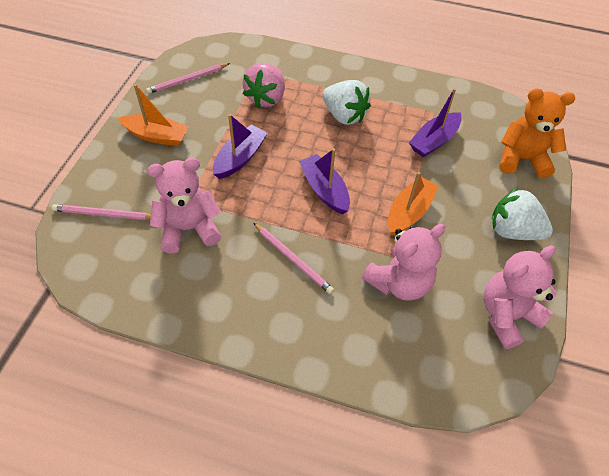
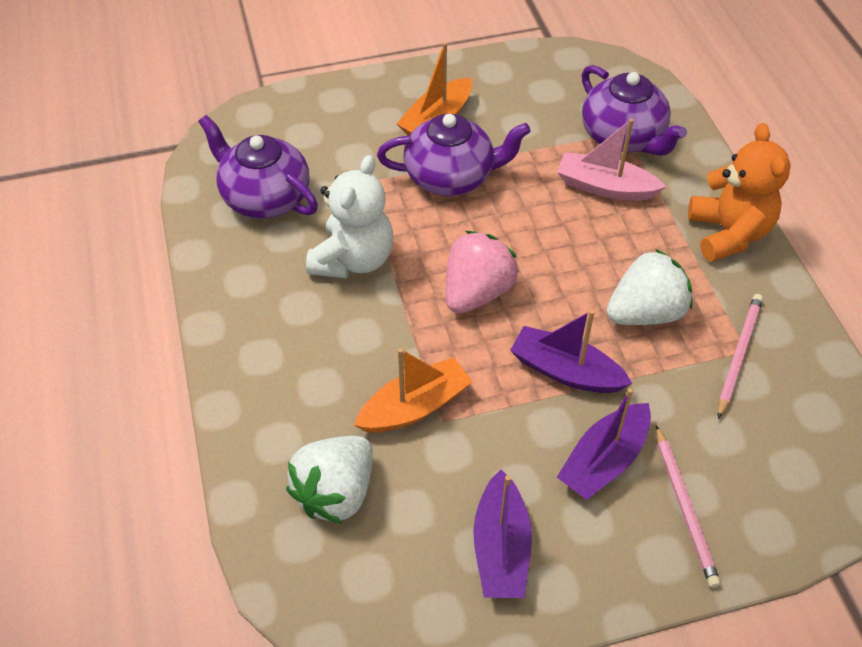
pink boat: none = 0 -> [557,119,666,201] = 1
pink pencil: [52,204,151,220] [146,63,230,94] [253,223,334,294] = 3 -> [656,425,720,588] [718,294,763,419] = 2
pink teddy bear: [147,158,221,253] [362,224,445,301] [483,246,557,349] = 3 -> none = 0
purple teapot: none = 0 -> [198,115,318,219] [377,114,531,196] [582,65,687,156] = 3
white teddy bear: none = 0 -> [306,155,393,278] = 1

